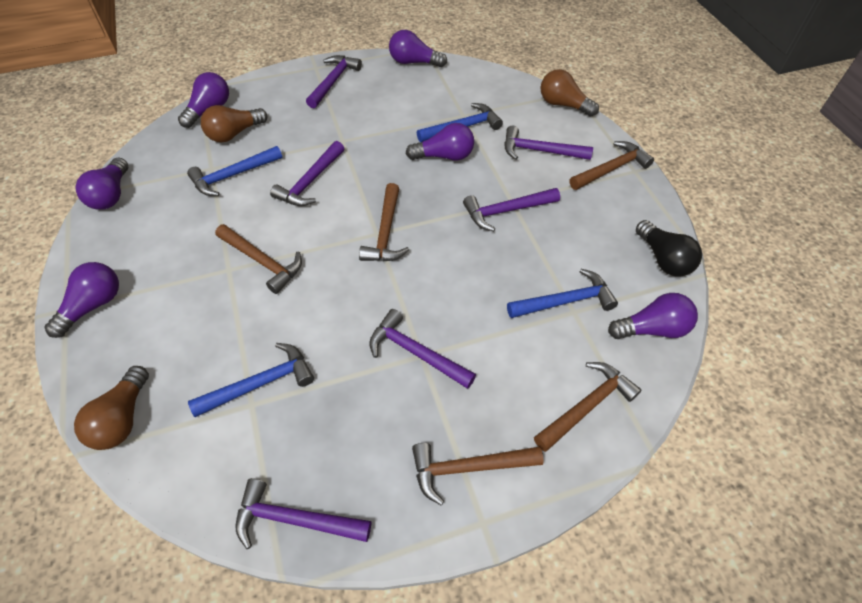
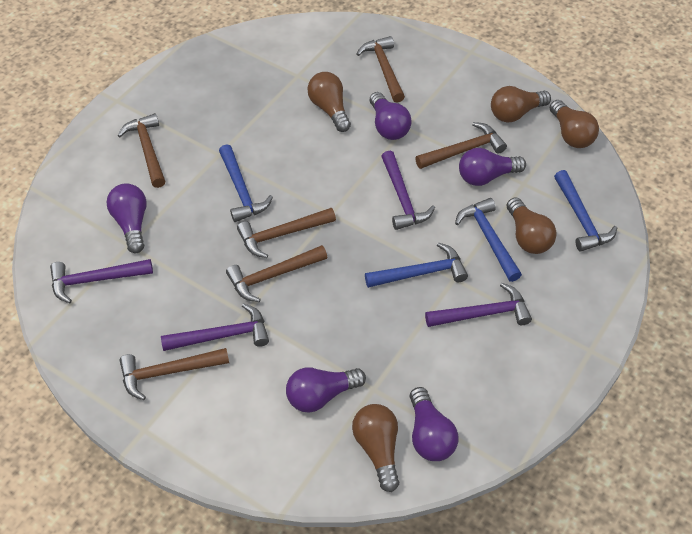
black light bulb: [636,220,702,276] = 1 -> none = 0
brown hammer: [215,224,302,294] [359,183,409,261] [412,443,544,505] [534,362,641,452] [570,141,654,190] = 5 -> [117,113,165,188] [119,348,229,400] [226,245,327,302] [237,208,336,258] [357,36,405,103] [415,122,507,169] = 6
brown light bulb: [74,366,149,450] [201,105,267,142] [541,69,599,117] = 3 -> [307,72,351,132] [352,404,399,492] [491,86,551,123] [507,197,556,254] [550,100,599,148] = 5
purple hammer: [236,478,371,549] [270,141,345,206] [306,55,362,108] [369,309,476,389] [463,188,560,231] [504,126,593,160] = 6 -> [50,259,153,303] [161,303,269,351] [381,151,435,230] [425,283,532,327] = 4
purple light bulb: [44,262,119,338] [75,157,128,210] [178,72,229,128] [389,30,447,67] [406,123,474,160] [608,293,698,339] = 6 -> [106,183,147,253] [286,367,366,412] [370,92,412,140] [410,387,458,461] [459,148,526,186] = 5

